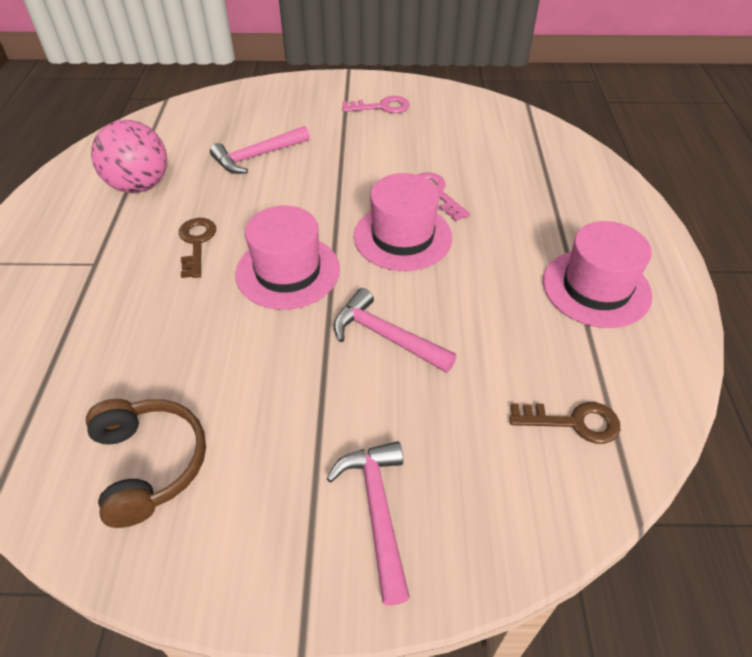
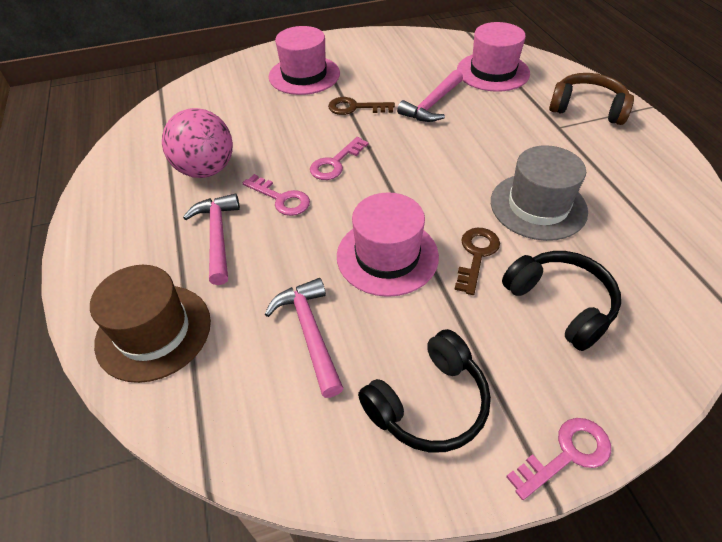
black headphones: none = 0 -> [358,329,491,453] [502,251,621,351] = 2
brown hat: none = 0 -> [90,265,211,383] = 1
grey hat: none = 0 -> [491,145,588,241] = 1
pink key: [342,96,410,113] [418,172,470,221] = 2 -> [243,174,310,216] [310,137,369,180] [506,418,611,500] = 3

